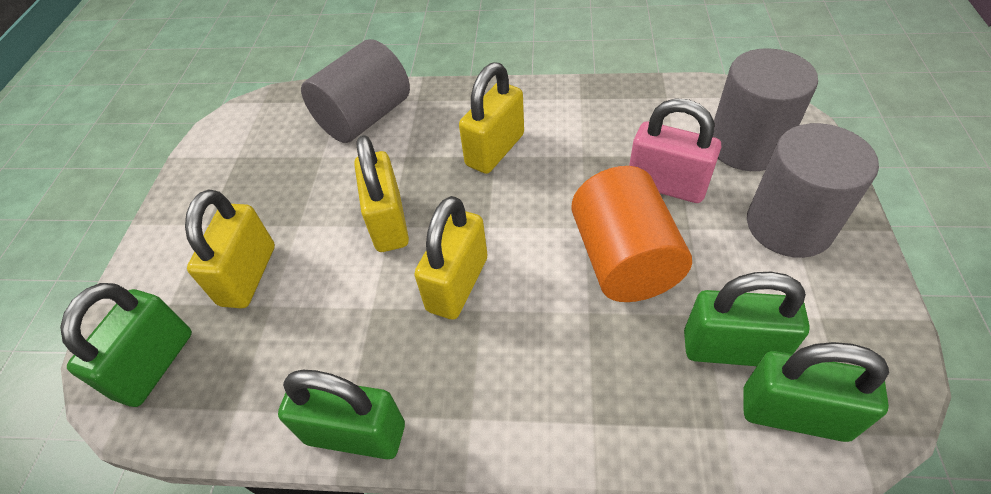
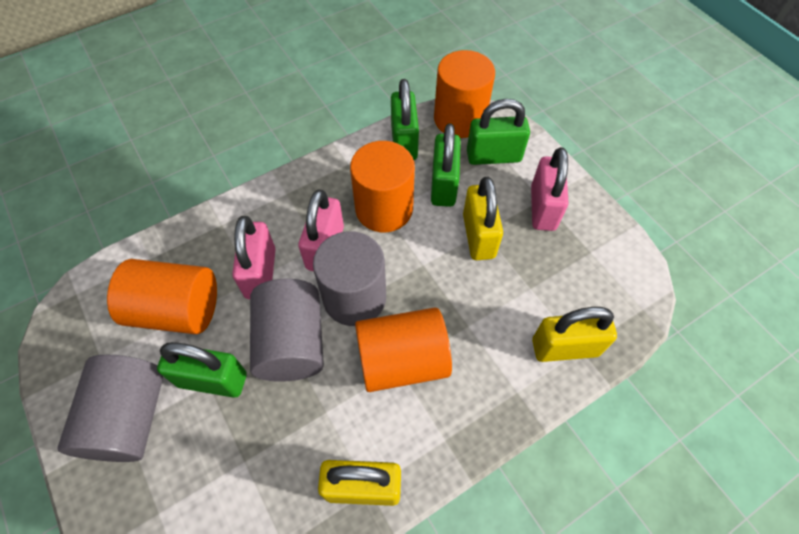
orange cylinder: [571,166,692,302] = 1 -> [107,259,217,334] [350,141,415,232] [355,307,452,392] [434,50,495,138] = 4
pink padlock: [629,98,721,203] = 1 -> [232,216,275,299] [298,189,344,271] [531,147,569,231] = 3
yellow padlock: [185,190,275,308] [354,135,409,252] [414,196,488,320] [459,62,524,174] = 4 -> [318,460,401,506] [463,177,503,260] [532,307,617,362] = 3

